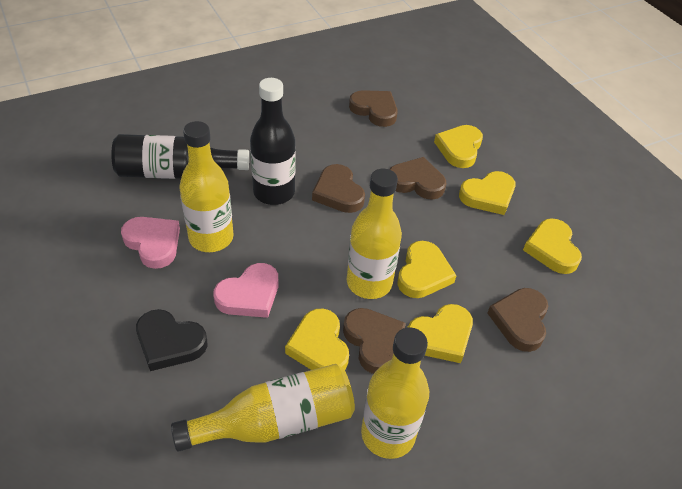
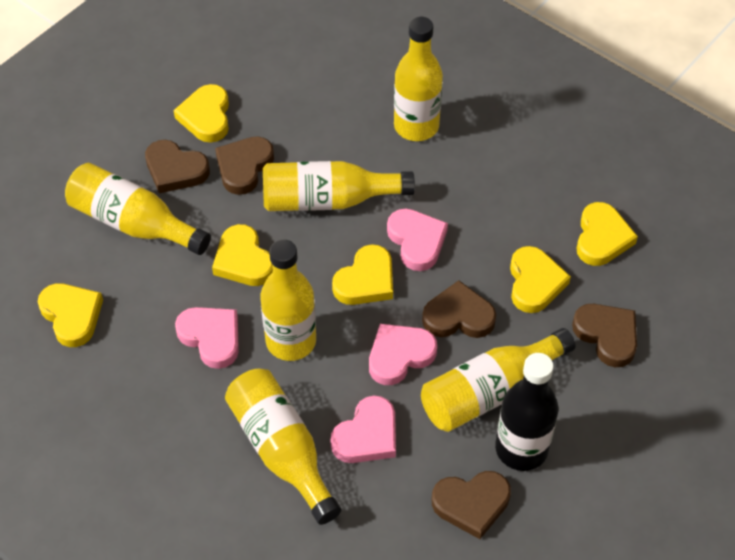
black bottle: [111,134,249,179] [250,78,296,205] = 2 -> [495,353,559,471] = 1
black heart: [136,309,208,371] = 1 -> none = 0
pink heart: [121,217,180,269] [213,263,278,318] = 2 -> [175,307,239,369] [330,396,396,463] [369,324,437,385] [387,209,448,271] = 4
yellow bottle: [171,364,355,452] [179,121,234,252] [347,169,402,299] [361,327,429,459] = 4 -> [65,163,211,255] [225,369,341,525] [260,239,316,361] [263,161,415,211] [394,17,443,141] [421,328,576,432] = 6

